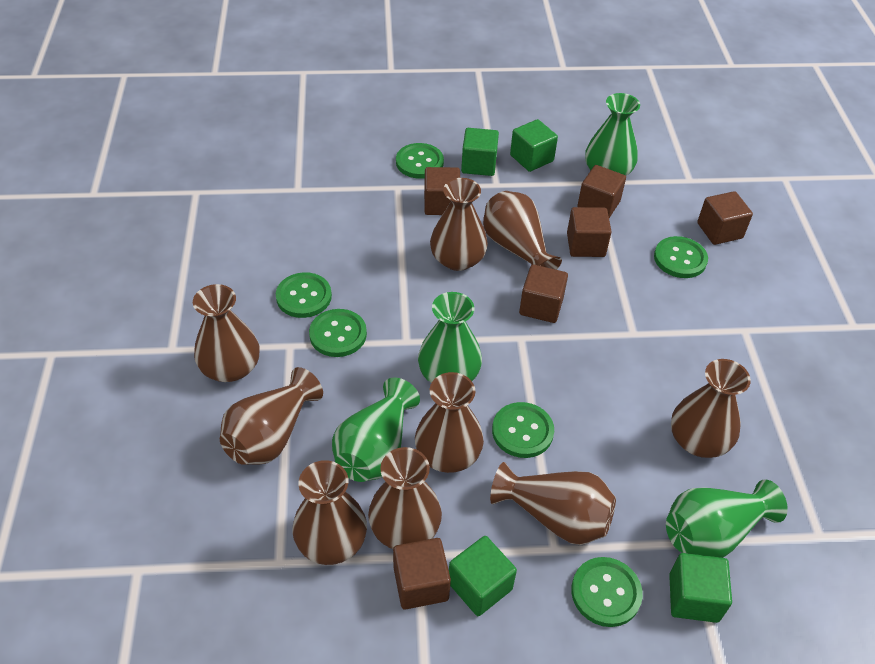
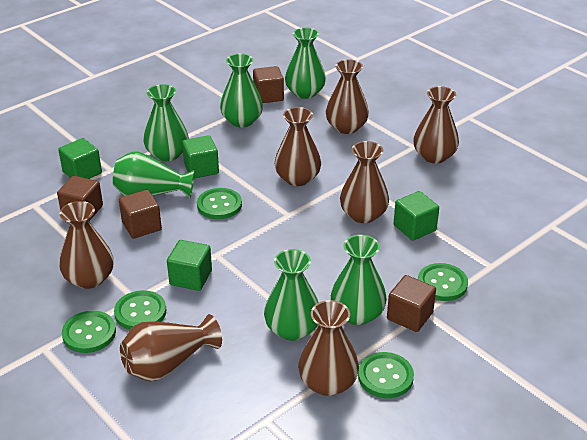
brown cube: [393,538,451,610] [424,167,460,215] [519,265,568,323] [567,207,612,257] [577,165,626,218] [697,191,753,245] = 6 -> [57,176,103,221] [119,190,162,239] [253,66,284,103] [387,275,436,332] = 4
brown vase: [193,284,260,382] [220,367,323,465] [292,460,367,565] [368,447,442,549] [415,372,484,473] [430,178,488,271] [483,191,562,270] [490,462,616,545] [671,359,751,458] = 9 -> [59,201,114,289] [120,314,222,381] [275,107,321,186] [298,300,359,396] [326,59,369,134] [340,141,389,223] [413,86,459,163] = 7
green button: [276,272,332,318] [309,309,367,357] [396,143,444,179] [492,402,554,458] [571,557,643,627] [654,236,708,278] = 6 -> [62,311,116,353] [114,290,166,330] [197,188,242,219] [358,352,414,398] [418,263,468,301] = 5
green vase: [332,378,420,482] [418,292,482,383] [585,93,640,176] [666,479,788,558] = 4 -> [113,152,195,198] [144,84,189,161] [220,54,263,127] [264,249,319,341] [285,28,326,99] [331,235,387,325] = 6

